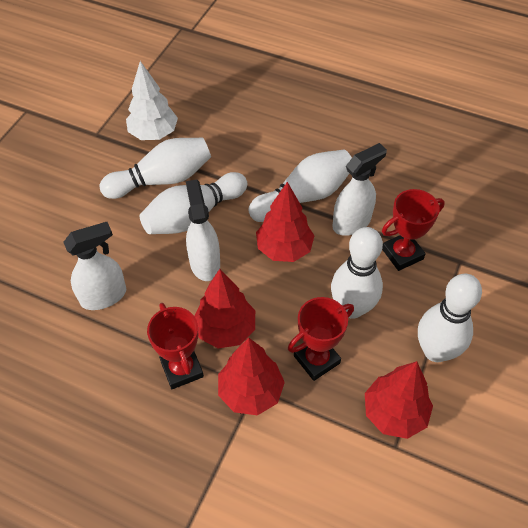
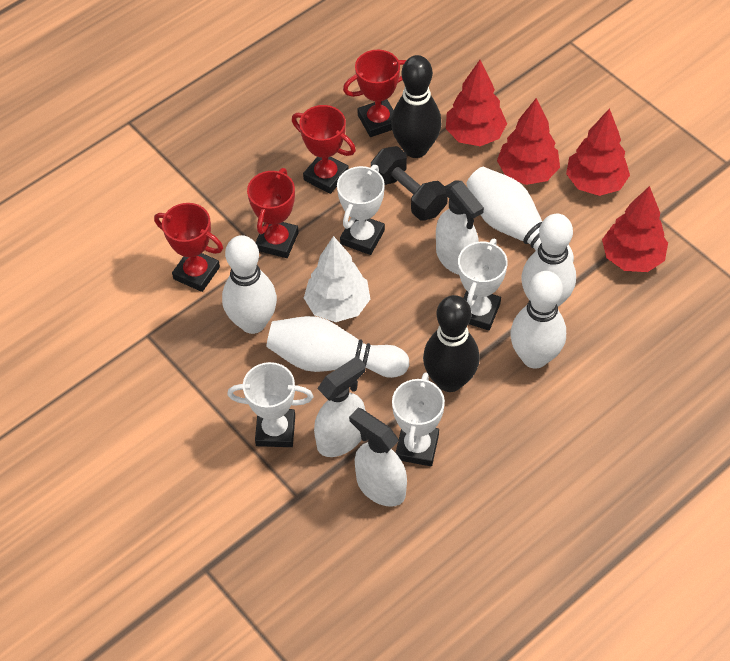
black bowling pin: none = 0 -> [391,55,442,158] [423,295,480,392] = 2
black dumbbell: none = 0 -> [371,146,448,221] = 1
red trophy: [147,303,204,389] [288,297,354,381] [382,189,445,271] = 3 -> [154,203,223,292] [247,168,299,258] [292,105,356,194] [343,50,406,137] = 4
white trophy: none = 0 -> [227,362,313,447] [337,165,385,255] [392,372,445,466] [458,239,508,330] = 4

